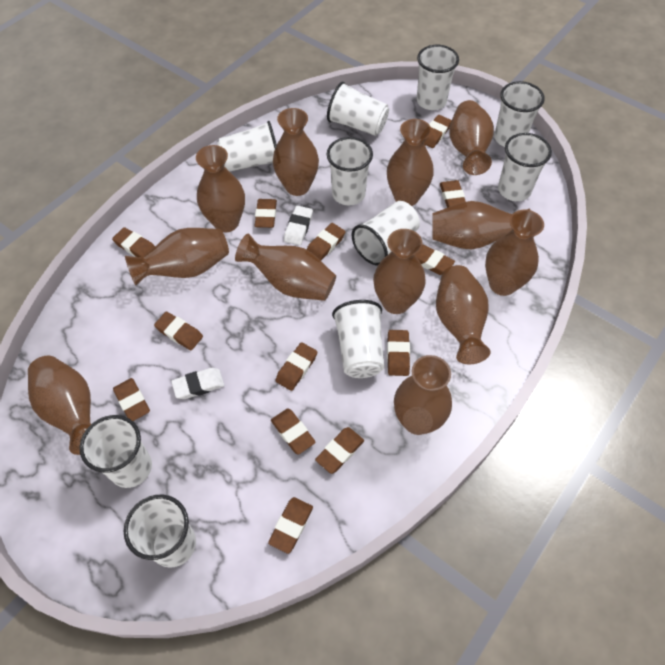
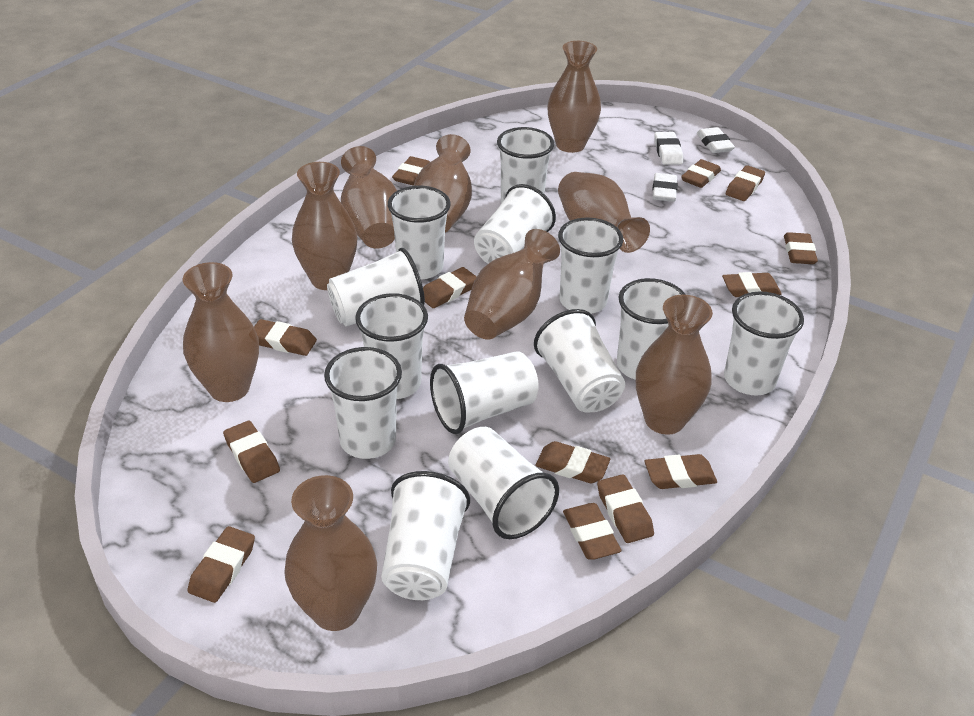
brown vase: [28,356,91,455] [125,228,229,286] [196,145,245,232] [235,233,336,301] [273,108,319,196] [373,229,426,314] [387,119,434,206] [394,355,452,435] [432,201,530,249] [436,265,491,364] [449,100,494,175] [485,210,544,296] = 12 -> [183,262,259,402] [284,475,377,631] [292,162,358,290] [341,146,397,248] [414,134,472,233] [464,229,560,340] [547,41,601,153] [558,172,650,253] [636,295,713,435] = 9
white cup: [79,415,152,488] [124,494,196,568] [217,121,277,172] [327,82,389,136] [327,137,373,206] [332,300,384,378] [351,201,420,266] [417,45,459,110] [494,81,545,147] [498,133,552,201] = 10 -> [324,347,402,459] [327,248,425,326] [355,293,428,399] [381,471,470,600] [388,186,451,280] [430,351,539,434] [448,427,559,539] [474,184,556,264] [497,127,554,203] [534,309,625,413] [558,217,623,314] [617,278,686,380] [724,291,804,395] = 13
white eraser: [171,368,224,399] [284,206,313,245] = 2 -> [652,173,678,202] [655,132,683,165] [697,127,735,153] = 3

